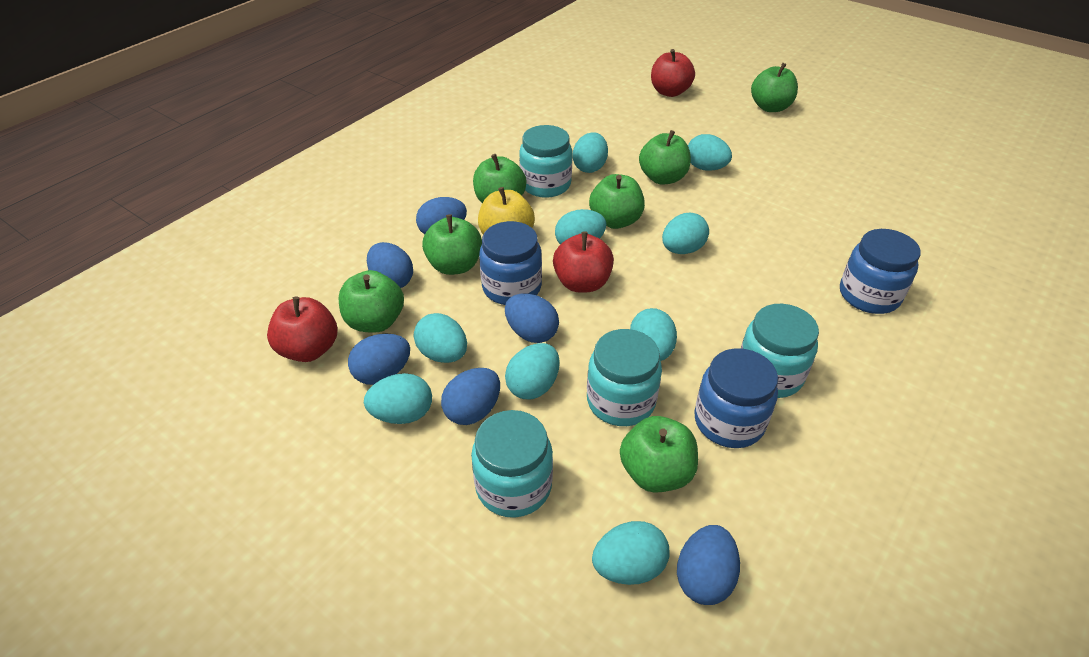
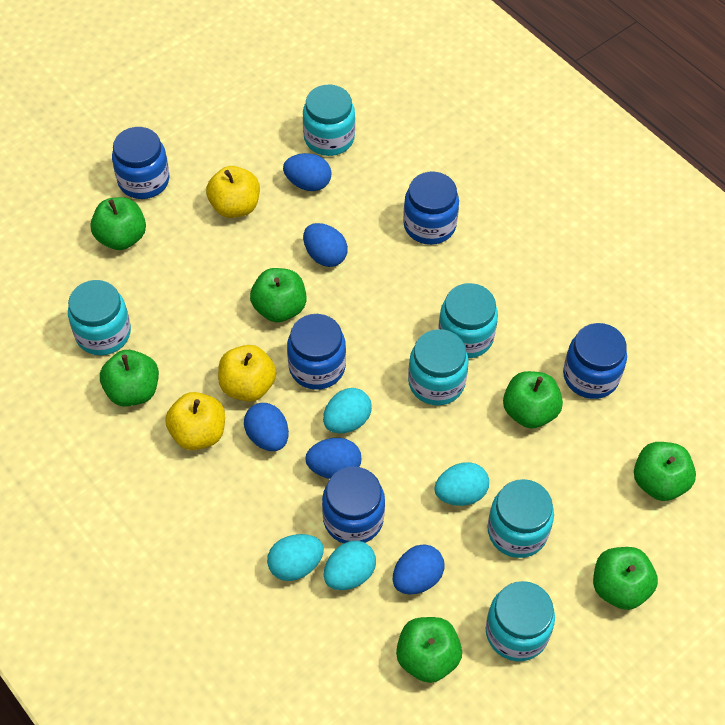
blue egg: [348,334,410,385] [367,242,413,288] [416,197,467,235] [441,368,500,425] [505,294,559,343] [677,525,740,605] = 6 -> [244,403,289,451] [283,153,332,191] [303,223,348,267] [305,438,361,479] [393,544,444,594] = 5
blue jar: [479,221,542,305] [694,348,778,448] [840,229,921,314] = 3 -> [112,127,170,199] [287,314,346,390] [322,467,385,543] [403,172,459,245] [563,323,627,399] = 5
red apple: [267,297,337,362] [553,231,614,293] [651,49,695,97] = 3 -> none = 0
turquoise egg: [364,373,432,424] [414,313,467,363] [505,343,560,399] [555,209,606,245] [573,132,608,173] [592,521,670,585] [630,308,677,361] [662,213,709,254] [688,134,732,171] = 9 -> [267,534,324,581] [323,388,372,433] [324,540,376,590] [434,462,489,506] = 4
turquoise jar: [471,410,553,518] [519,125,572,198] [587,329,662,426] [741,304,819,398] = 4 -> [68,280,131,355] [303,85,355,156] [408,329,469,405] [438,283,498,358] [486,581,555,661] [488,479,554,558] = 6
yellow apple: [478,187,535,235] = 1 -> [165,392,225,450] [206,166,260,218] [218,345,276,402] = 3

